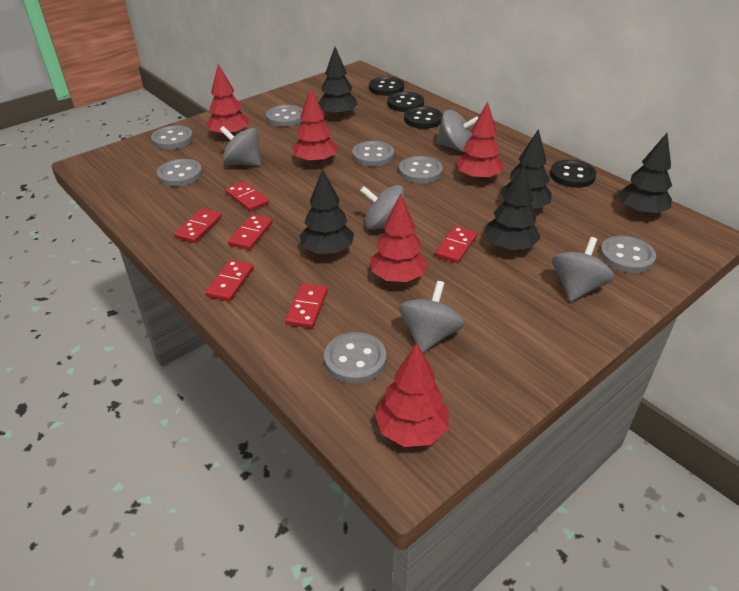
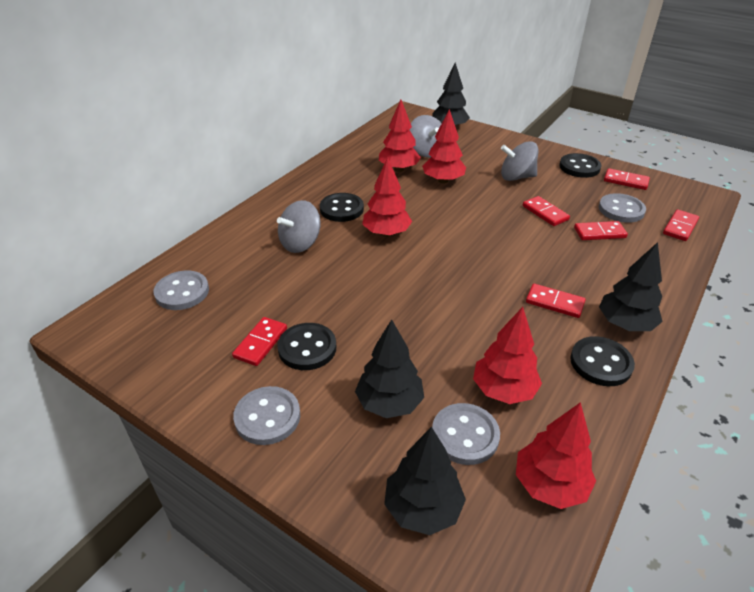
black tree: [299,169,354,255] [318,47,357,117] [485,166,540,251] [500,129,552,209] [618,133,672,215] = 5 -> [355,319,424,418] [384,427,466,535] [432,63,470,125] [599,242,663,331] = 4
grey button: [151,125,193,149] [157,159,202,186] [266,105,303,127] [324,332,386,383] [352,141,394,167] [399,156,443,183] [600,236,656,273] = 7 -> [154,270,209,310] [233,386,300,445] [432,403,500,465] [598,193,646,223] = 4
grey spinning top: [220,126,261,166] [360,185,405,230] [399,281,464,352] [436,110,478,152] [552,237,614,302] = 5 -> [277,200,320,253] [410,115,442,158] [501,141,539,181] = 3

